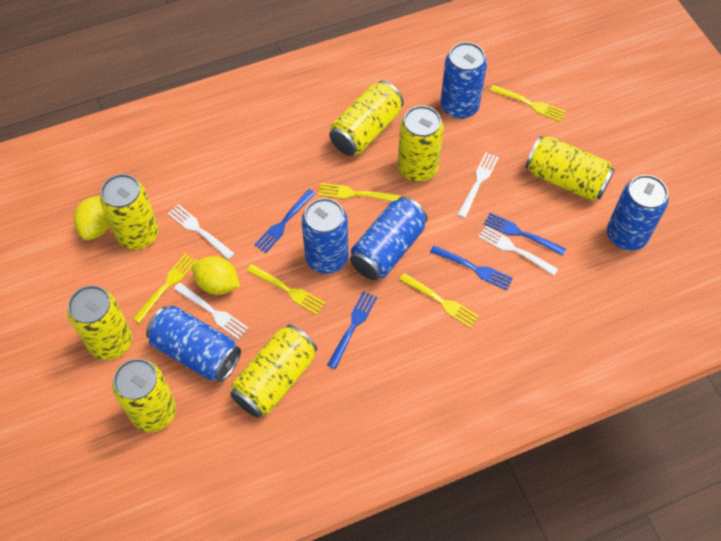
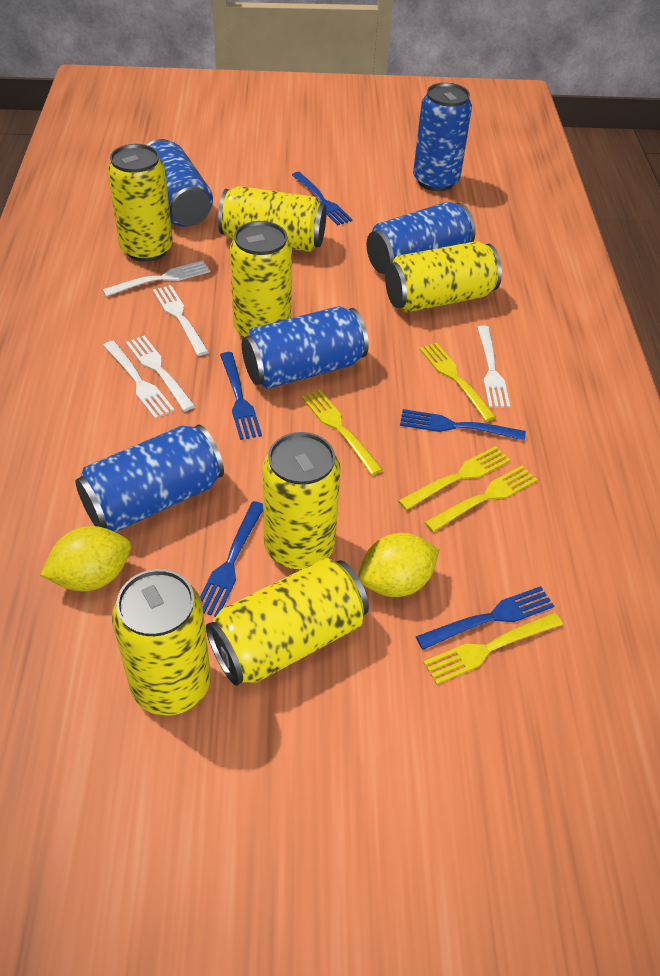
blue fork: [254,189,316,253] [327,291,377,369] [430,245,513,290] [484,213,566,256] = 4 -> [200,501,263,617] [220,352,262,440] [292,172,352,226] [400,409,526,441] [416,586,554,650] = 5
white fork: [168,204,235,260] [174,283,248,339] [457,152,499,218] [478,226,558,276] = 4 -> [102,260,210,297] [103,340,175,419] [126,336,195,411] [153,285,209,356] [477,326,510,408] = 5

